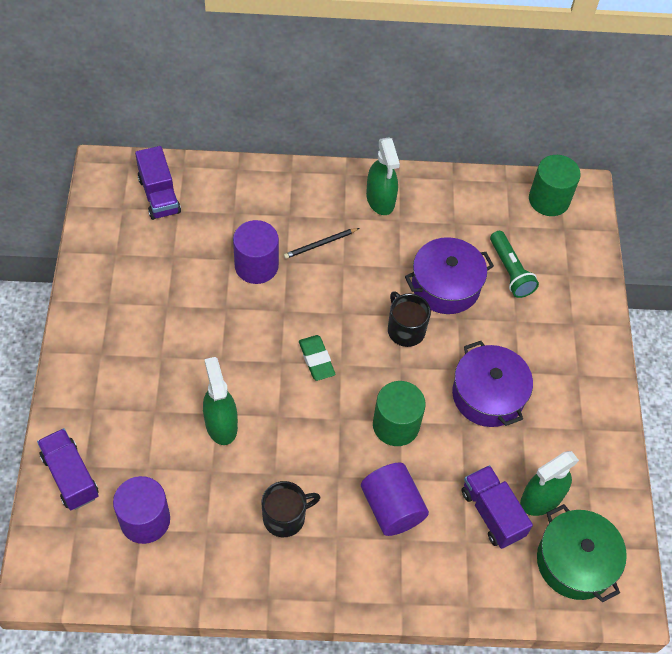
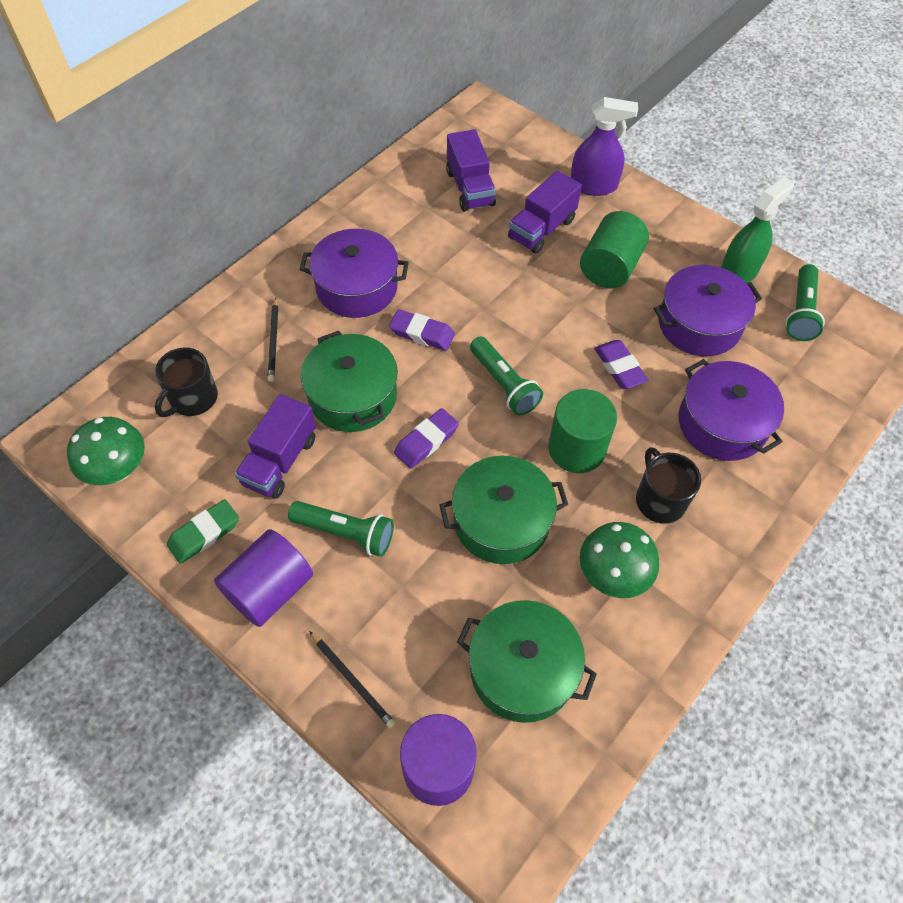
black pencil: [284,228,359,259] = 1 -> [268,297,278,382] [309,631,396,729] = 2
green flashlight: [490,231,539,298] = 1 -> [288,501,394,557] [470,337,543,416] [786,264,825,341] = 3
green mushroom: none = 0 -> [67,417,145,485] [580,522,659,598] = 2
green pot: [537,504,627,603] = 1 -> [301,331,398,432] [440,456,568,564] [457,600,597,723] = 3
green spray bottle: [203,357,238,445] [366,138,400,215] [520,451,579,516] = 3 -> [721,177,794,283] = 1
purple cylinder: [113,476,170,544] [233,220,279,284] [361,463,429,536] = 3 -> [214,529,313,627] [400,714,477,806] = 2
purple eraser: none = 0 -> [389,309,455,351] [394,408,459,469] [594,340,648,389] = 3
purple pot: [405,237,494,314] [452,341,533,427] = 2 -> [300,229,409,318] [654,265,762,356] [679,359,784,461] = 3
purple spray bottle: none = 0 -> [571,97,638,196] = 1

